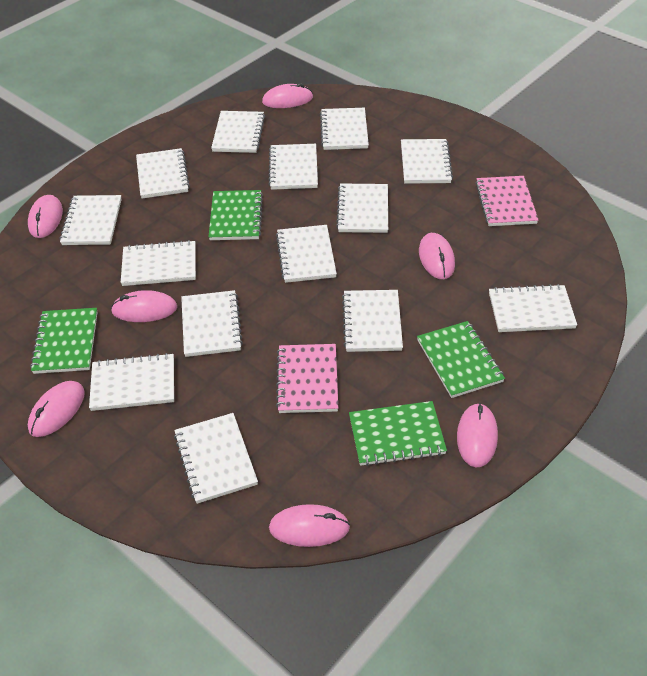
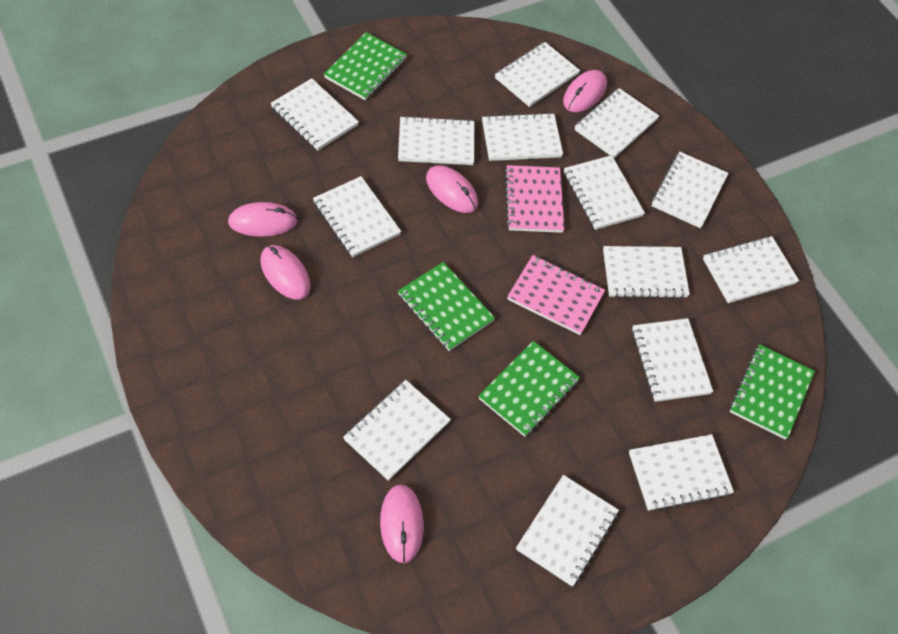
pink mouse: [28,195,63,238] [28,381,85,437] [111,290,177,322] [262,83,313,108] [269,504,350,547] [419,233,455,279] [457,403,498,467] = 7 -> [228,202,298,237] [260,245,311,300] [380,484,424,563] [426,165,478,213] [563,70,607,112] = 5

